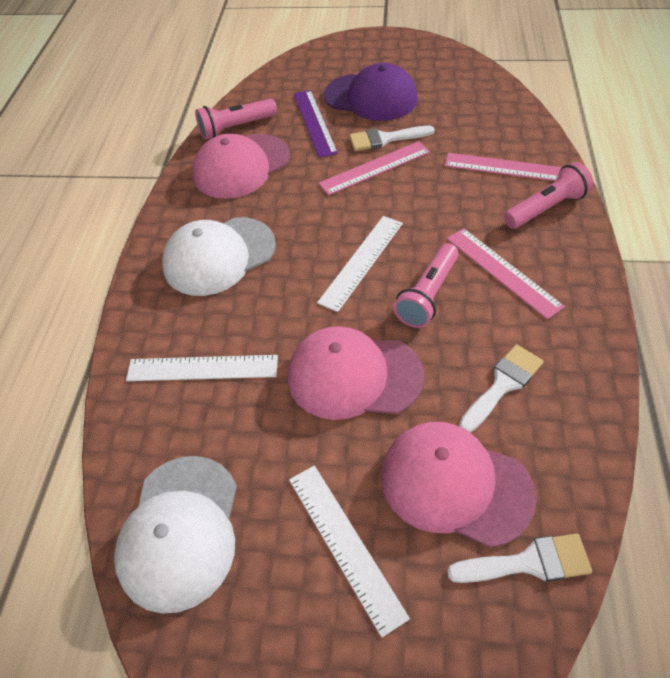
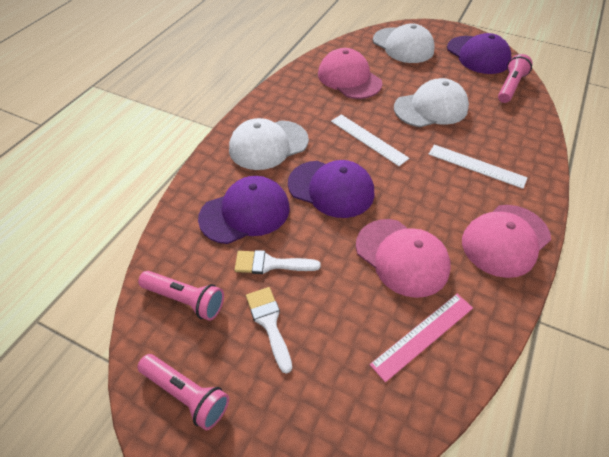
pink ruler: [318,141,430,195] [445,153,562,181] [447,228,565,319] = 3 -> [370,294,473,382] = 1
purple cap: [324,63,418,121] = 1 -> [198,176,290,244] [288,160,374,218] [447,33,511,74] = 3
purple ruler: [293,90,338,158] = 1 -> none = 0
white brush: [349,125,435,151] [447,534,592,583] [459,344,544,433] = 3 -> [235,250,321,274] [246,287,292,374] = 2
white cap: [114,456,237,614] [162,217,276,296] = 2 -> [229,118,309,170] [373,23,435,63] [394,78,469,127] = 3
white ruler: [126,355,278,381] [289,466,410,638] [317,216,403,312] = 3 -> [331,114,409,166] [428,145,528,189] = 2

